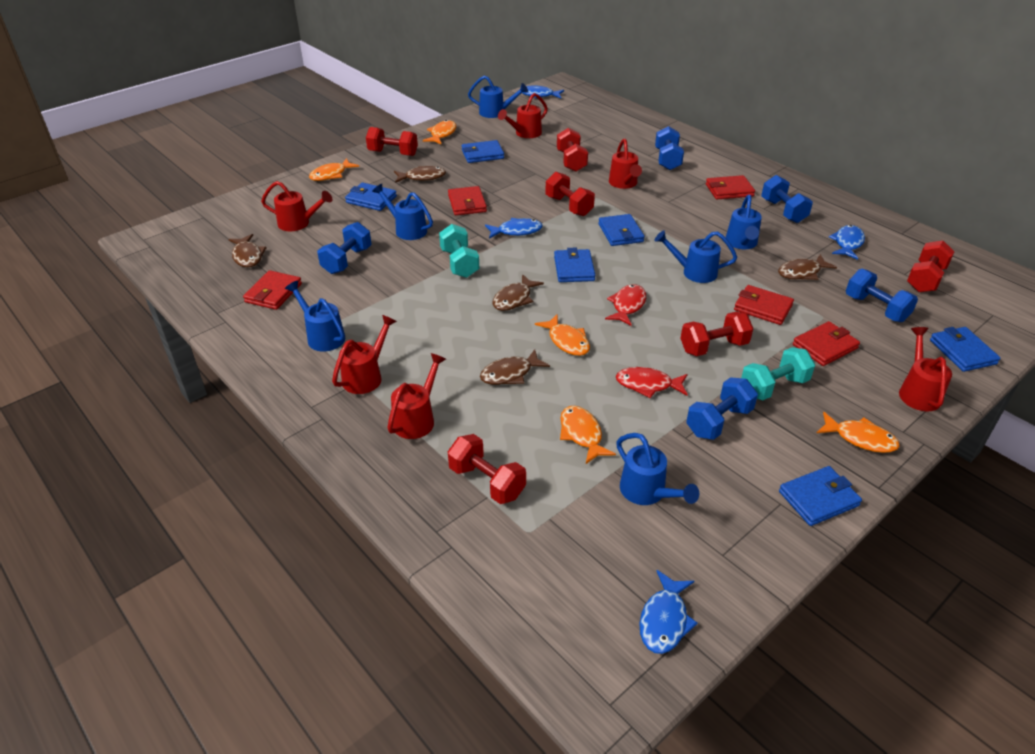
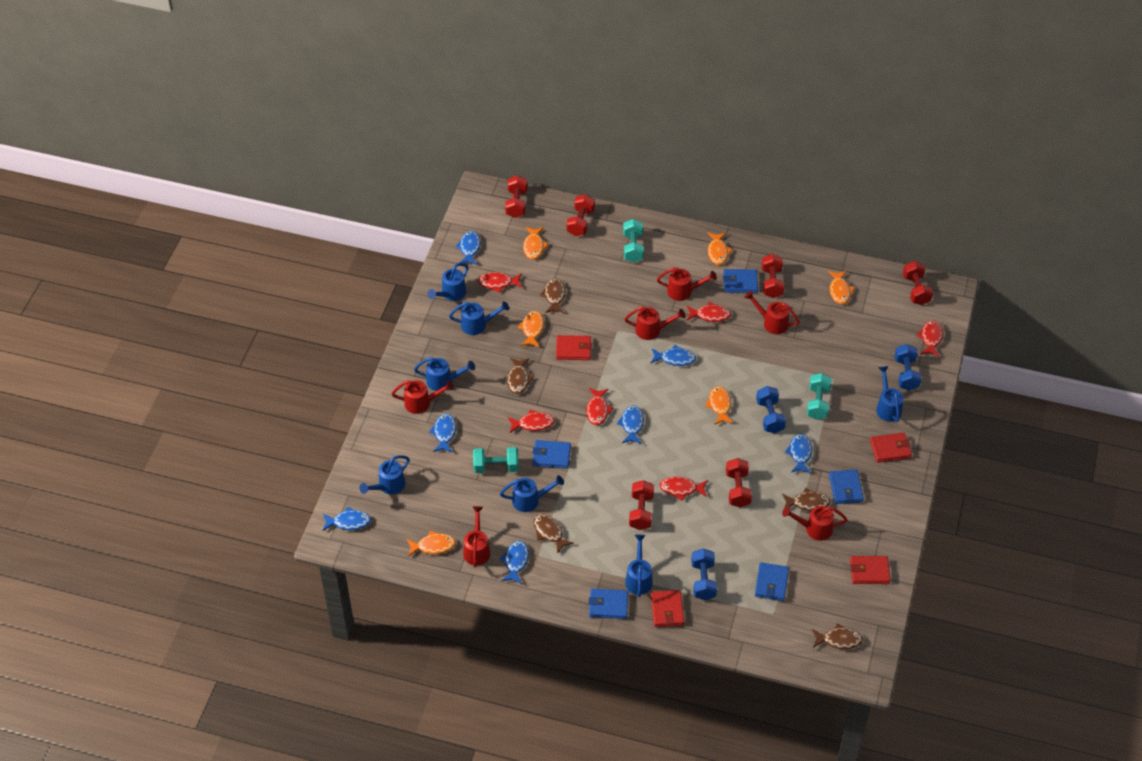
blue dumbbell: [317,222,372,274] [655,126,684,170] [686,377,758,440] [761,175,813,223] [846,269,918,322] = 5 -> [691,549,717,600] [756,386,786,433] [895,344,921,391] = 3
blue fish: [485,218,543,239] [522,85,564,99] [640,570,698,654] [829,225,865,260] = 4 -> [322,507,371,531] [429,413,456,452] [455,231,481,265] [499,541,529,584] [617,405,644,444] [650,345,696,366] [785,434,812,473] = 7
blue wallet: [345,183,397,211] [462,140,504,163] [554,248,596,282] [598,214,644,246] [779,466,862,526] [930,327,1000,372] = 6 -> [532,440,571,469] [588,589,628,619] [723,269,758,293] [755,562,789,601] [829,470,864,504] = 5
blue watering can: [285,281,345,351] [372,184,433,240] [468,75,528,118] [616,433,699,505] [655,231,737,283] [726,195,762,249] = 6 -> [359,455,410,495] [414,357,475,391] [427,263,469,301] [449,301,509,335] [500,475,564,512] [625,535,653,597] [876,366,904,422] = 7
orange fish: [309,158,359,181] [423,120,456,145] [535,314,590,356] [560,406,616,464] [817,412,900,453] = 5 -> [406,531,456,557] [517,311,544,347] [523,227,548,259] [705,386,734,425] [707,232,732,265] [828,271,855,304] = 6
red fish: [605,284,646,326] [616,367,688,398] = 2 -> [478,272,522,293] [508,410,555,433] [586,388,614,425] [660,477,708,501] [687,302,731,322] [916,320,943,357] = 6
red wallet: [243,270,302,310] [448,186,487,215] [706,175,755,199] [734,285,794,325] [793,321,860,366] = 5 -> [556,335,592,360] [651,590,684,627] [850,556,891,584] [870,433,912,463] = 4
turquoise dumbbell: [439,224,479,278] [741,347,815,400] = 2 -> [473,447,519,473] [623,219,644,263] [807,373,832,420] = 3

